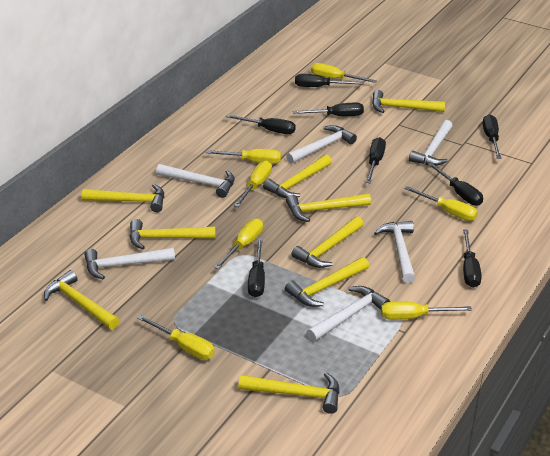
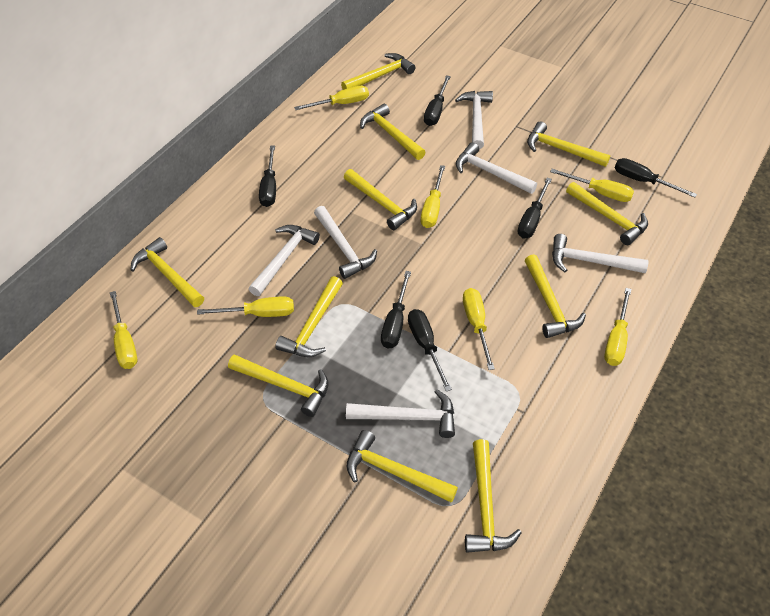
black screwdriver: [225,114,296,134] [248,238,265,298] [292,103,364,116] [295,74,364,87] [366,137,386,183] [428,163,483,206] [463,230,482,288] [483,114,501,159] = 8 -> [259,146,276,207] [381,271,411,349] [408,309,452,391] [424,75,451,126] [518,178,552,239] [615,158,697,198] = 6
yellow hammer: [44,270,120,330] [82,184,164,212] [130,219,216,249] [238,372,340,414] [263,154,332,198] [285,257,369,307] [286,193,371,222] [291,216,364,268] [372,90,445,113] = 9 -> [131,237,204,307] [228,354,329,417] [275,276,343,357] [341,53,416,90] [344,169,417,230] [347,430,458,503] [360,104,426,160] [465,439,522,553] [525,254,586,338] [527,121,611,167] [566,182,648,245] = 11

